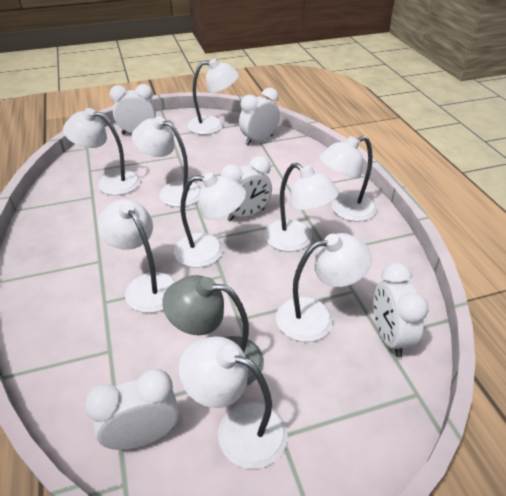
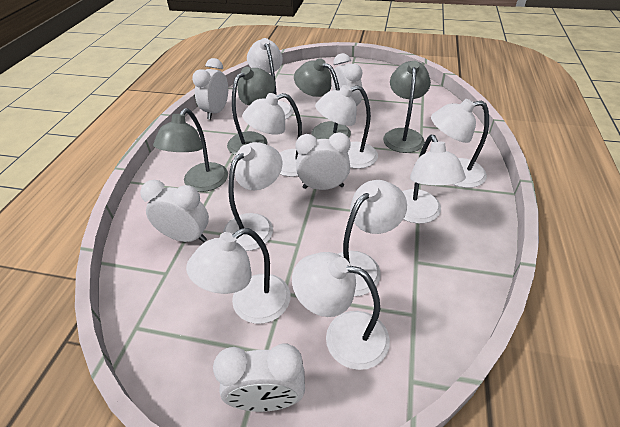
grey lamp: [162,275,264,386] = 1 -> [153,108,228,192] [227,67,276,155] [294,58,351,139] [383,61,431,153] = 4

